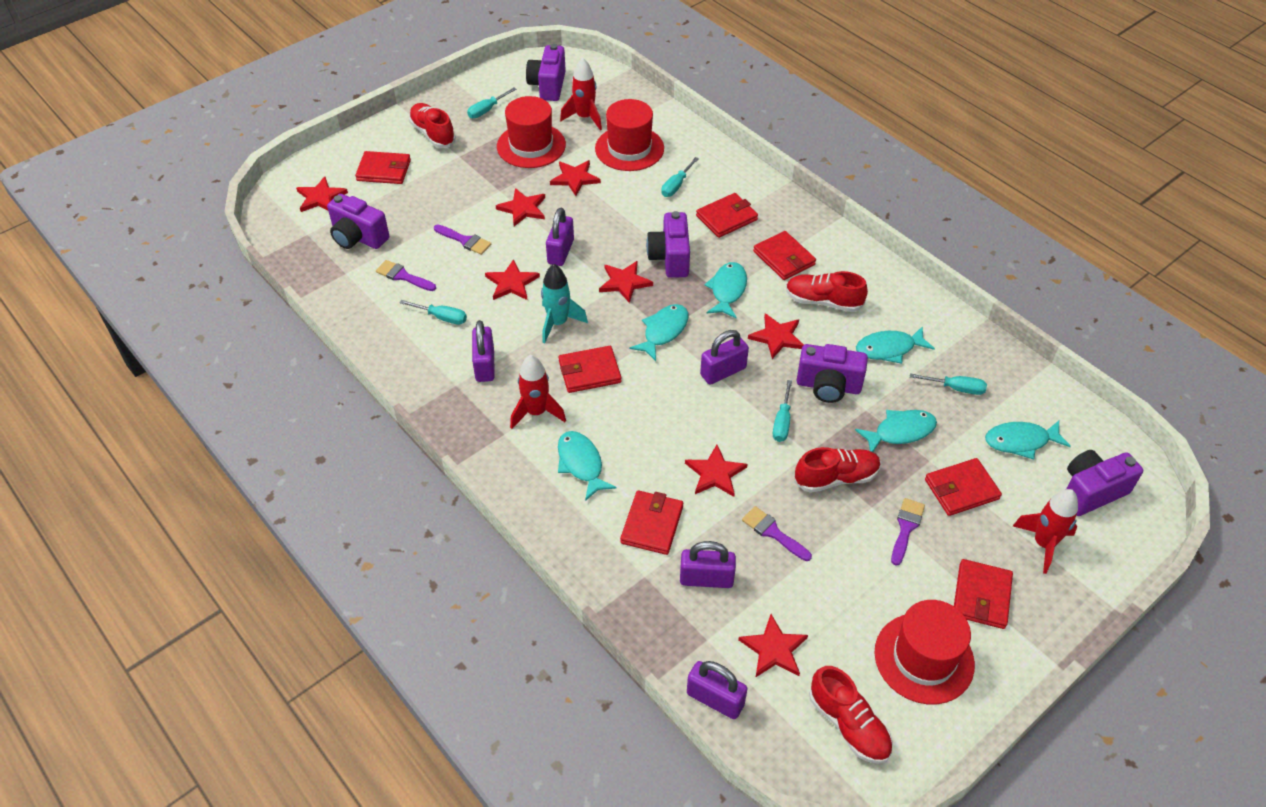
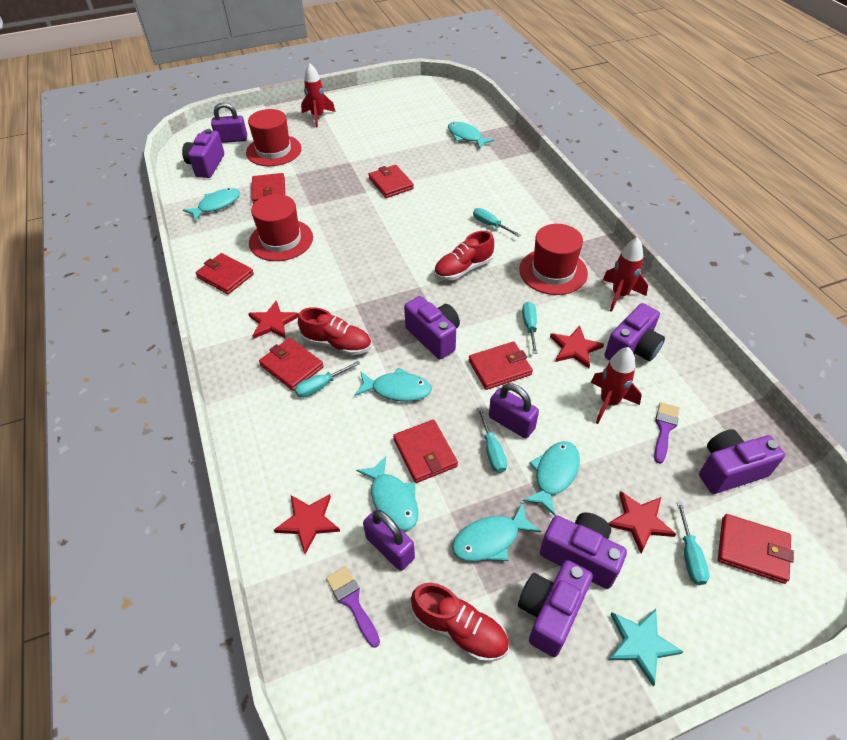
purple brush: [376,260,436,291] [434,224,491,255] [742,506,812,561] [891,498,925,566] = 4 -> [326,566,380,648] [654,402,679,464] = 2
purple camera: [327,194,389,249] [526,44,566,101] [646,211,690,278] [797,344,868,403] [1066,450,1143,516] = 5 -> [182,129,224,178] [404,296,460,359] [518,560,593,657] [540,512,627,589] [604,303,665,361] [699,429,785,494] = 6
purple padlock: [472,320,495,382] [546,208,574,266] [680,541,736,588] [687,661,748,719] [700,330,749,385] = 5 -> [211,102,247,143] [363,509,415,571] [489,383,539,438] = 3
red shoe: [409,103,456,148] [786,271,868,312] [794,447,881,493] [809,666,893,764] = 4 -> [298,307,372,355] [411,583,509,662] [434,231,494,280] = 3
red star: [296,177,348,212] [485,259,540,300] [496,188,545,226] [550,160,601,196] [599,261,653,303] [685,445,747,497] [738,614,808,678] [748,314,804,359] = 8 -> [248,301,299,339] [274,494,340,554] [550,325,604,368] [609,491,676,553] = 4
turquoise rocket: [541,264,588,343] = 1 -> none = 0
turquoise star: none = 0 -> [608,609,684,686] = 1

